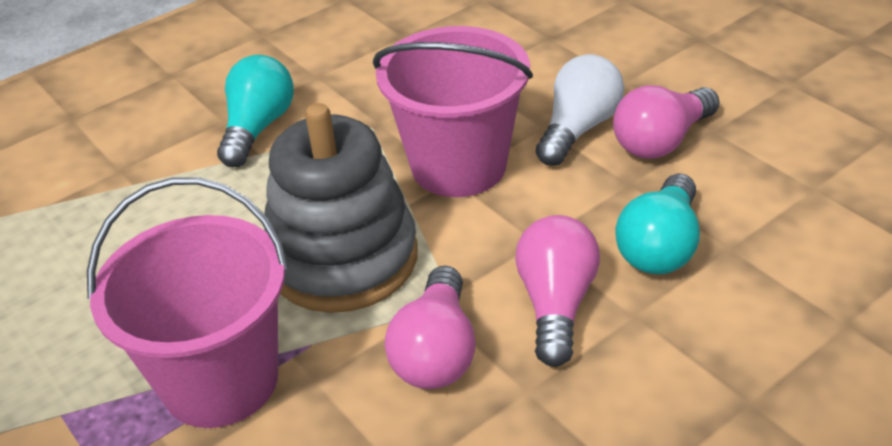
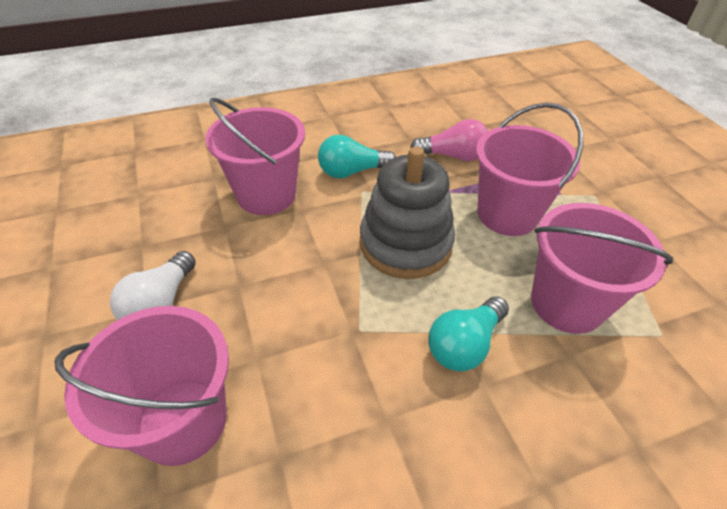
pink bucket: [87,177,289,428] [373,26,533,197] = 2 -> [54,306,229,466] [206,98,305,215] [476,103,583,236] [531,203,673,334] = 4
pink light bulb: [385,266,476,389] [515,215,600,367] [613,85,720,159] = 3 -> [410,119,488,161] = 1

